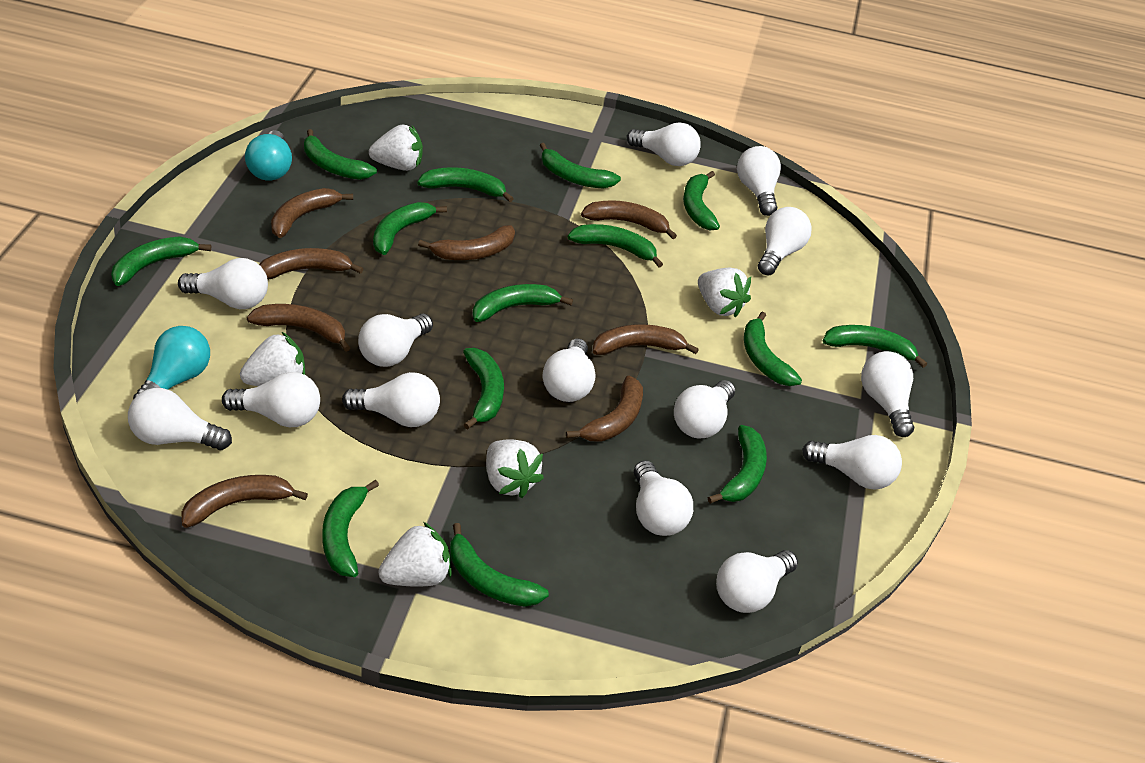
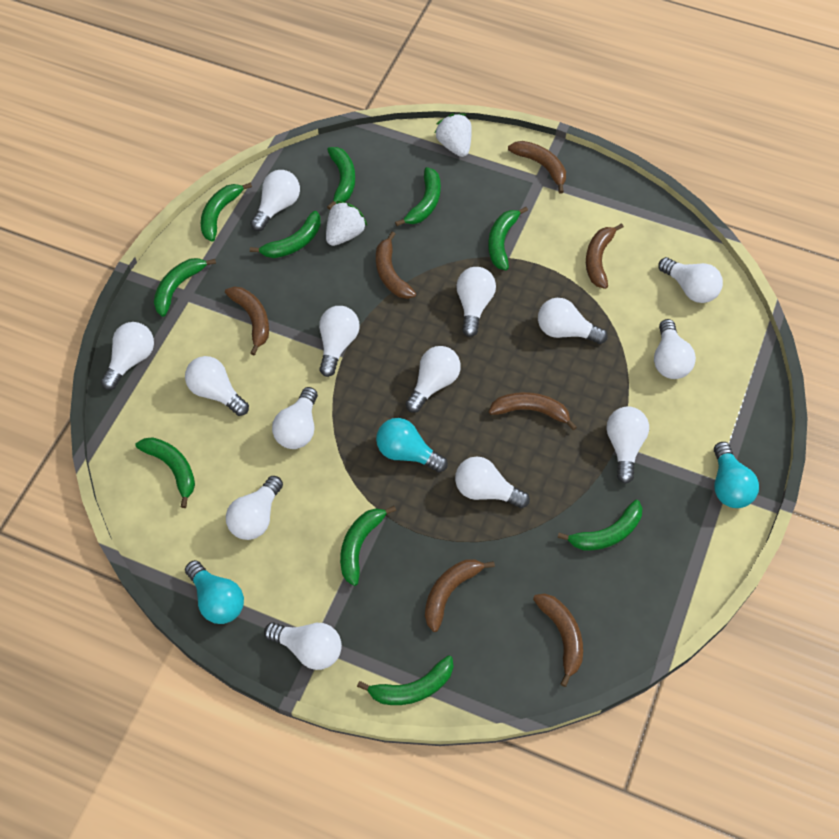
brown banana: [181,475,308,528] [247,304,350,352] [259,248,363,280] [271,188,353,238] [418,225,515,260] [566,376,643,442] [581,200,677,239] [593,324,699,355] = 8 -> [225,287,269,355] [376,232,416,299] [425,559,495,632] [489,392,577,431] [508,141,566,194] [533,594,583,687] [586,223,624,289] = 7
green banana: [111,236,211,286] [304,129,377,180] [322,480,379,577] [373,202,447,255] [417,167,514,202] [450,523,549,607] [463,348,504,430] [472,284,573,322] [540,143,621,188] [568,224,663,268] [683,171,720,230] [708,425,767,504] [744,312,802,386] [823,325,927,368] = 14 -> [135,437,195,508] [154,258,216,317] [201,182,252,242] [250,211,321,258] [327,147,355,210] [340,506,396,586] [357,655,453,705] [395,167,441,226] [488,207,528,271] [557,500,643,550] = 10
turquoise light bulb: [133,326,210,399] [245,130,292,181] = 2 -> [185,560,244,624] [376,418,448,473] [714,442,759,508] = 3
white strawberry: [240,331,305,386] [369,124,423,171] [378,522,452,587] [486,439,544,498] [698,268,751,317] = 5 -> [326,201,367,246] [435,114,472,157] = 2

